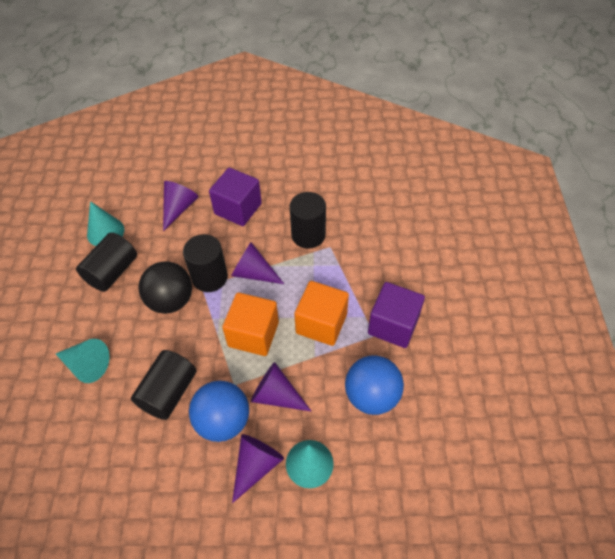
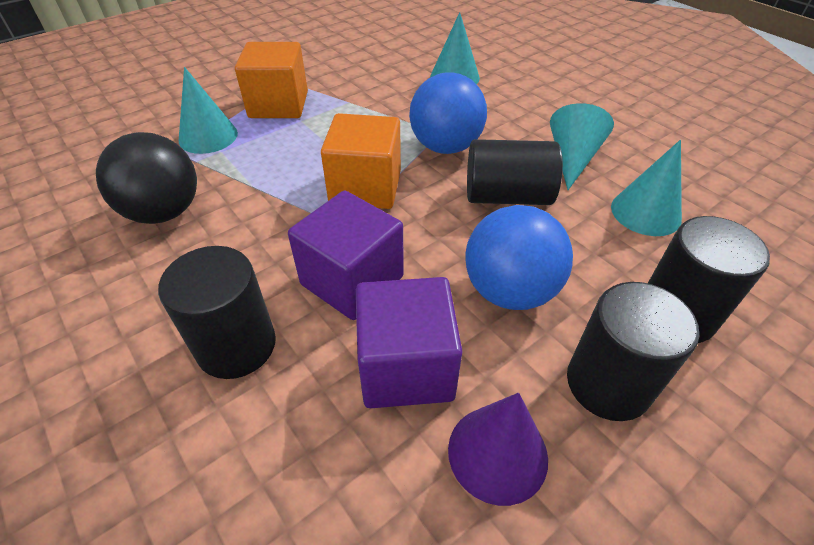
purple cone: [163,181,198,231] [231,242,284,284] [232,434,284,503] [251,362,312,412] = 4 -> [448,393,548,506] = 1
turquoise cone: [56,339,110,383] [87,201,124,246] [286,440,334,488] = 3 -> [179,67,238,154] [430,12,480,84] [550,103,614,190] [611,140,682,236] = 4

